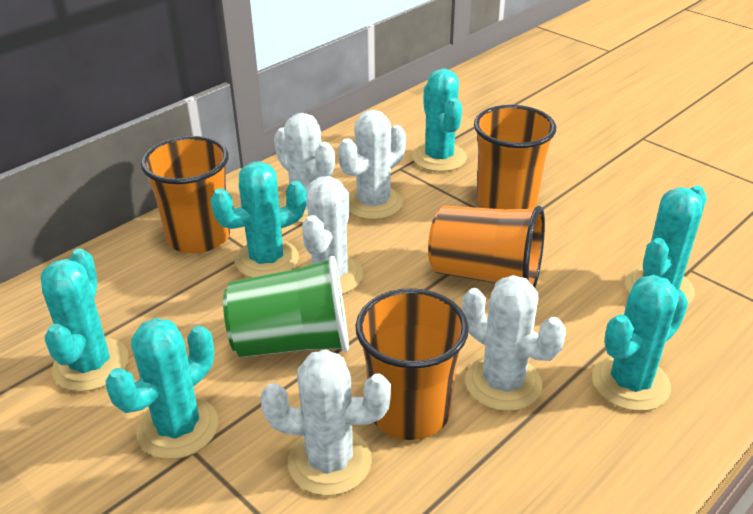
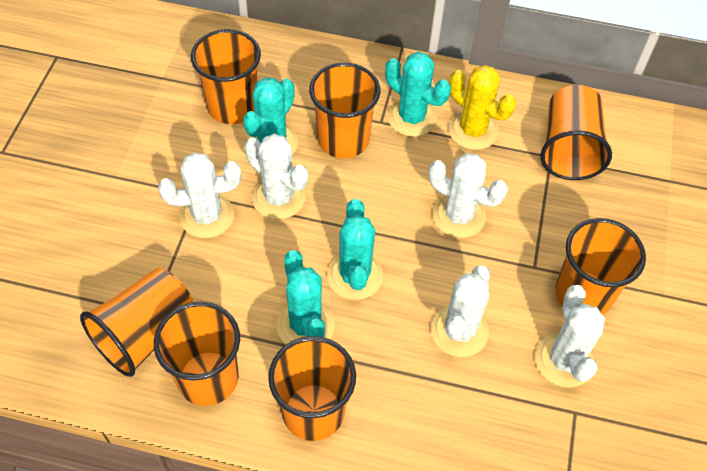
green cup: [223,256,349,357] = 1 -> none = 0
orange cup: [141,136,230,253] [355,288,469,440] [428,206,545,288] [474,105,556,209] = 4 -> [80,268,193,377] [154,302,240,406] [191,29,261,124] [268,336,356,441] [309,63,380,158] [540,85,612,180] [555,218,646,315] = 7
turquoise cactus: [40,249,129,392] [106,318,219,459] [210,161,307,278] [412,68,467,172] [592,275,688,411] [625,186,707,304] = 6 -> [243,77,298,155] [277,250,335,344] [327,199,383,300] [385,52,451,137] = 4
yellow cactus: none = 0 -> [448,65,516,150] = 1

